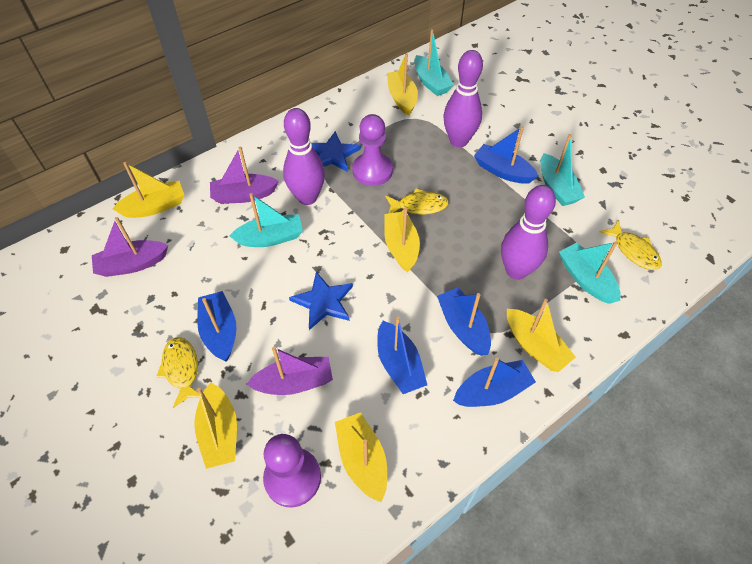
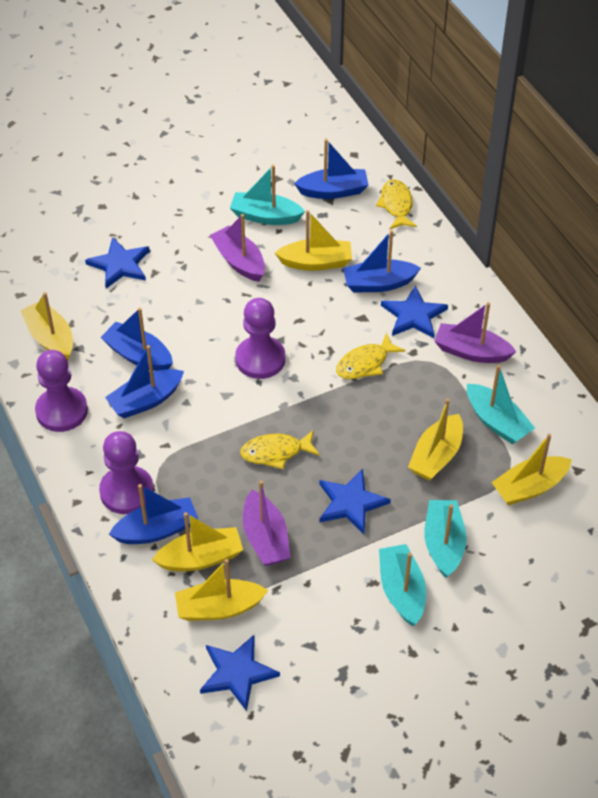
blue star: [289,272,353,330] [312,131,361,172] = 2 -> [85,237,150,289] [200,635,280,711] [319,469,391,534] [381,285,448,338] = 4
purple bowling pin: [283,108,325,205] [443,50,483,147] [501,185,556,280] = 3 -> none = 0
purple pawn: [263,434,321,508] [352,114,393,186] = 2 -> [35,350,88,432] [99,431,154,514] [235,298,286,379] = 3

